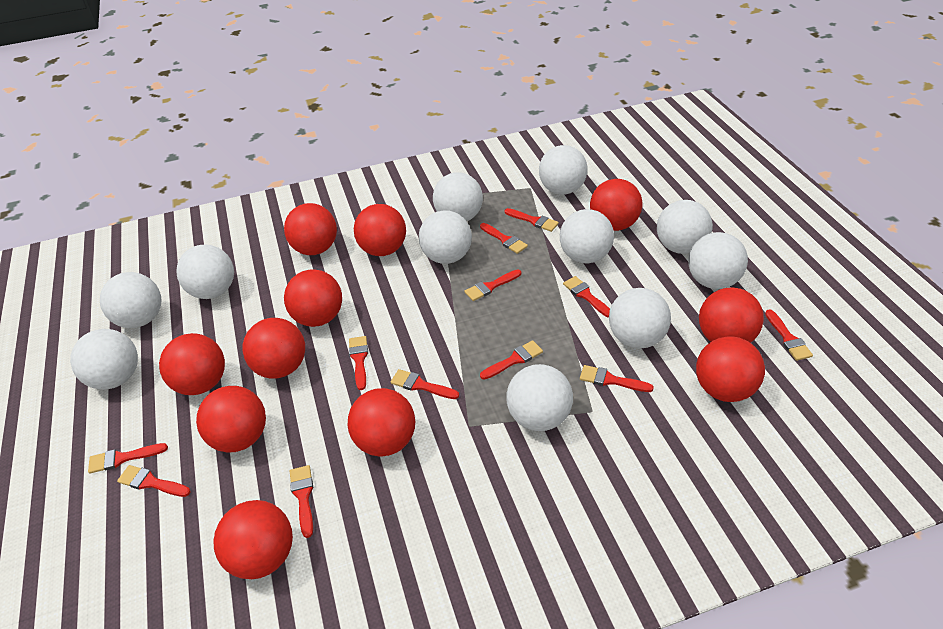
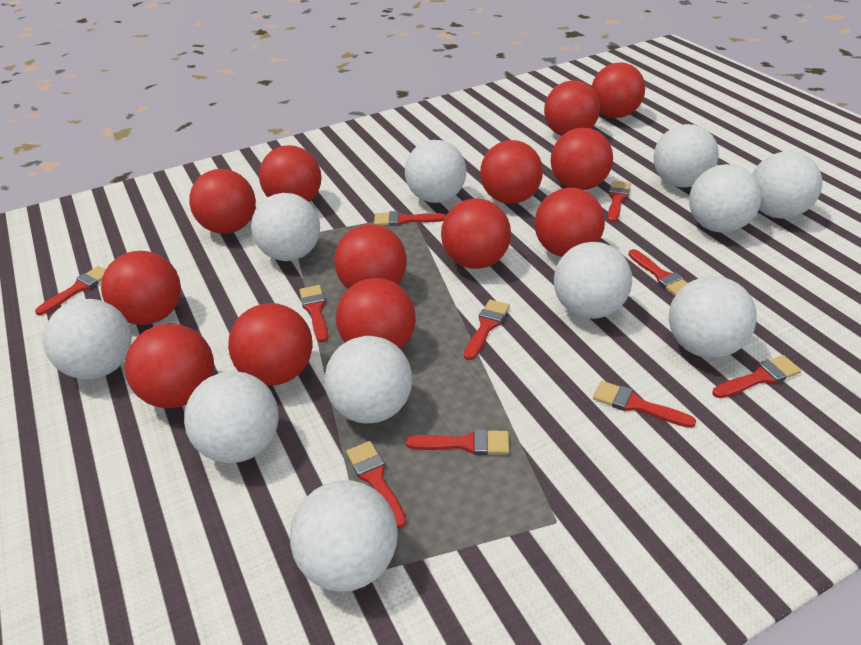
red ball: [159,333,225,395] [196,386,266,453] [213,500,293,579] [243,318,305,379] [284,203,337,255] [284,269,342,327] [348,388,415,457] [354,204,406,256] [590,179,642,231] [696,336,765,402] [699,287,764,343] = 11 -> [101,251,181,325] [125,324,214,408] [189,169,256,234] [228,303,313,385] [259,145,321,202] [334,224,407,289] [336,278,416,349] [441,198,511,269] [480,140,543,204] [534,188,605,257] [544,80,600,136] [551,128,613,190] [591,63,645,118] = 13
red brush: [88,443,168,474] [117,465,191,497] [290,465,313,538] [349,336,368,390] [391,369,459,399] [464,269,521,301] [480,223,528,254] [480,340,543,380] [505,208,559,232] [563,276,610,318] [580,365,654,392] [765,309,813,361] = 12 -> [35,266,105,315] [299,285,328,343] [346,441,406,528] [374,211,446,226] [406,429,509,455] [464,300,510,360] [593,381,696,428] [608,181,631,222] [629,249,688,295] [713,355,801,398] = 10

